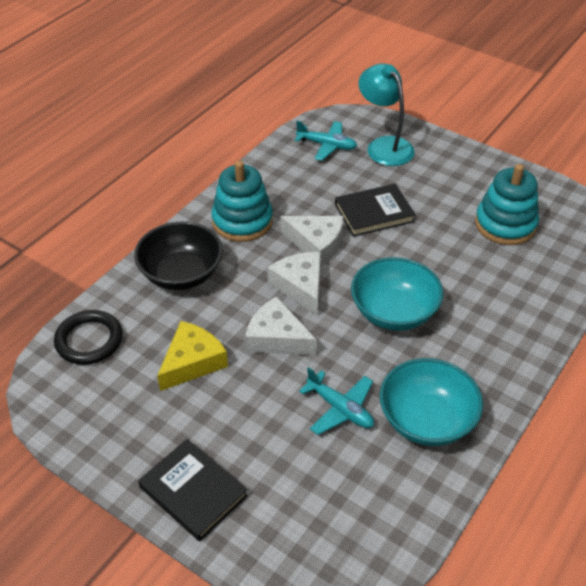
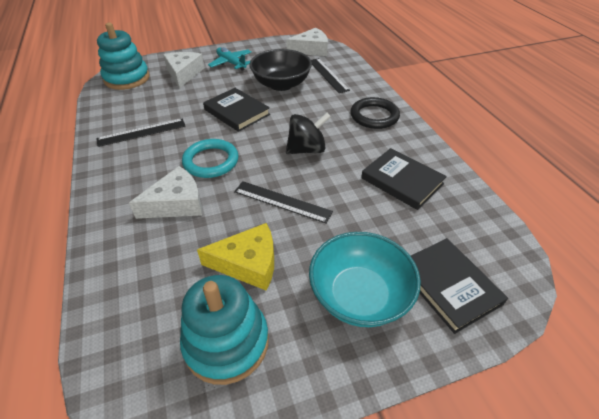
black book: [138,439,248,541] [335,184,416,237] = 2 -> [203,88,270,132] [361,148,447,210] [411,238,508,334] = 3
black ruler: none = 0 -> [96,119,185,147] [234,181,333,223] [311,58,350,93] = 3
black spinning top: none = 0 -> [286,113,331,154] = 1
turquoise bowl: [351,257,443,331] [380,358,483,446] = 2 -> [309,232,421,327] = 1
turquoise lamp: [359,63,415,166] = 1 -> none = 0
turquoise plane: [295,121,357,161] [299,367,374,435] = 2 -> [208,47,251,71] = 1
turquoise ring: none = 0 -> [182,139,238,178] = 1

